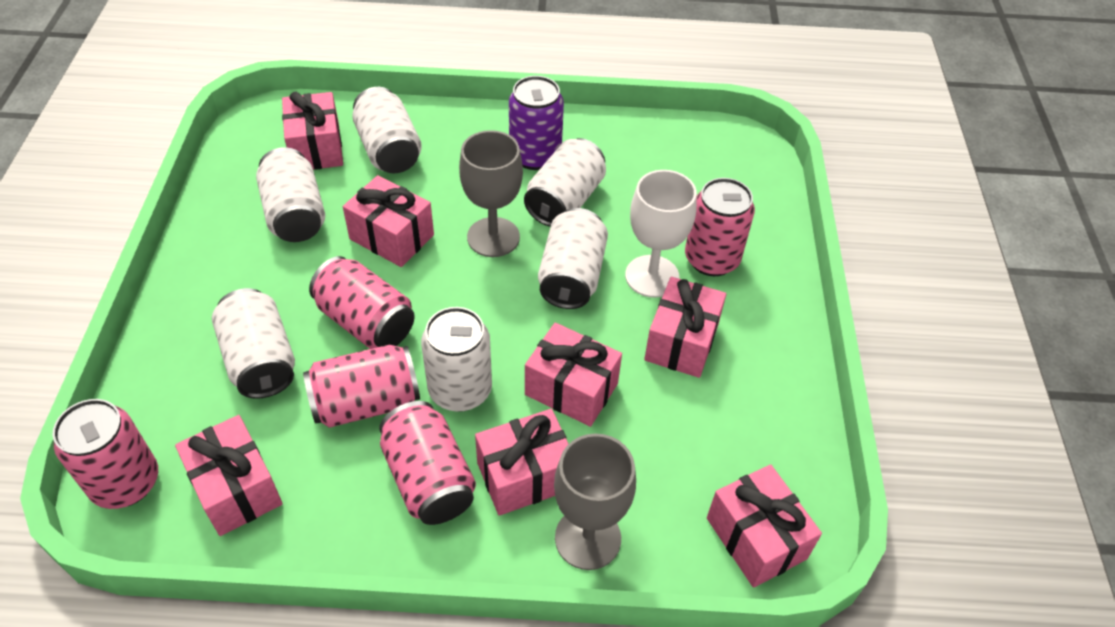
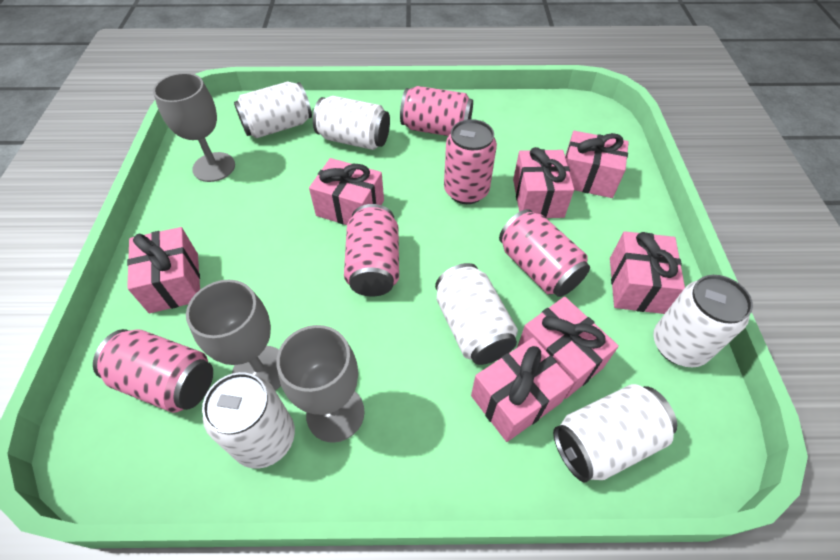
grey goblet: [459,130,523,257] [554,433,636,570] = 2 -> [153,73,235,182] [186,280,281,391] [276,325,365,443] = 3
purple can: [509,76,564,170] = 1 -> none = 0
white goblet: [625,170,697,298] = 1 -> none = 0

